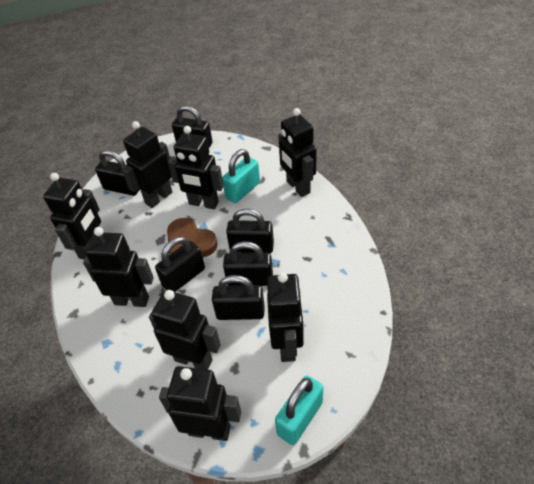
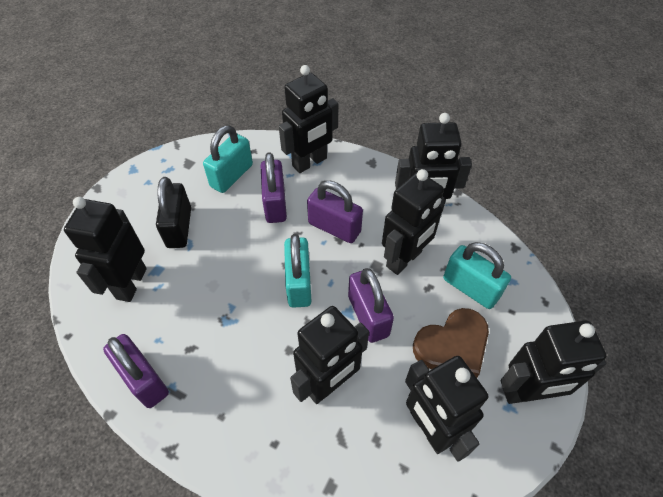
black padlock: [95,150,140,196] [155,237,205,292] [172,106,212,148] [212,275,265,320] [223,241,273,286] [226,208,274,253] = 6 -> [156,177,191,248] = 1
black robot: [43,173,101,259] [83,227,154,307] [122,121,172,208] [149,290,221,370] [159,366,241,441] [168,126,224,209] [267,272,304,362] [278,108,317,197] = 8 -> [64,197,147,302] [279,65,338,173] [290,306,369,404] [382,169,445,275] [395,113,472,211] [405,356,488,462] [501,320,606,404] = 7
purple padlock: none = 0 -> [103,334,169,408] [261,152,287,223] [307,181,363,243] [348,268,394,343] = 4
turquoise padlock: [222,149,260,203] [275,375,324,445] = 2 -> [203,125,253,193] [284,234,312,308] [443,242,511,309] = 3

